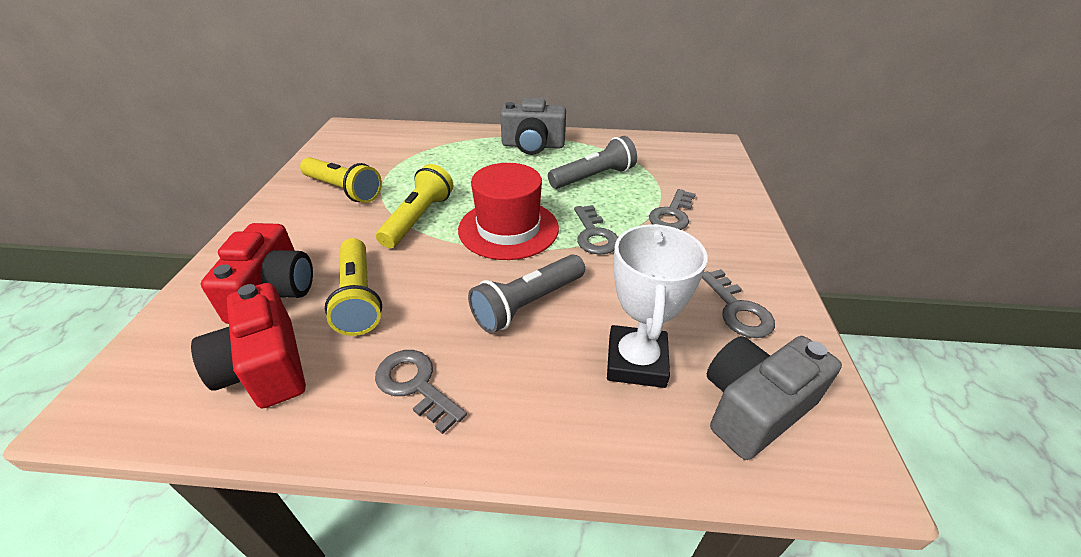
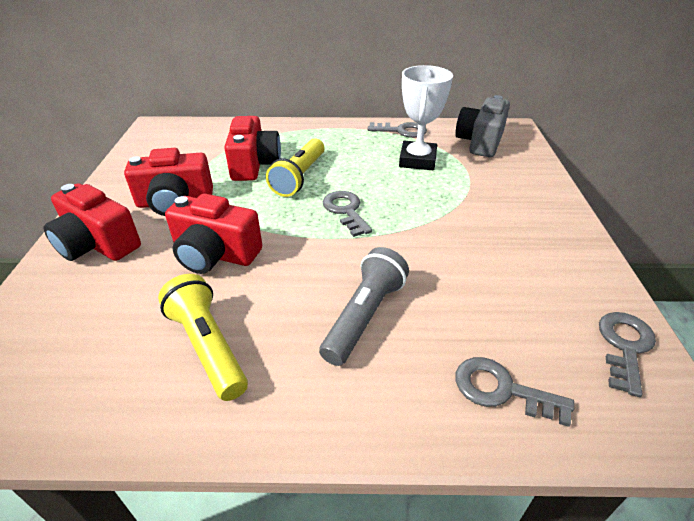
grey camera: [500,98,566,155] [707,336,842,460] = 2 -> [455,95,510,157] = 1
grey flashlight: [468,254,585,333] [548,136,637,189] = 2 -> [319,247,409,366] = 1
red camera: [191,283,306,408] [201,223,313,324] = 2 -> [43,184,141,261] [124,148,213,216] [165,193,262,274] [224,116,281,181] = 4
red hat: [458,163,559,260] = 1 -> none = 0
yellow flashlight: [300,157,382,203] [325,238,382,336] [376,164,453,248] = 3 -> [158,274,248,401] [266,138,325,197] = 2

